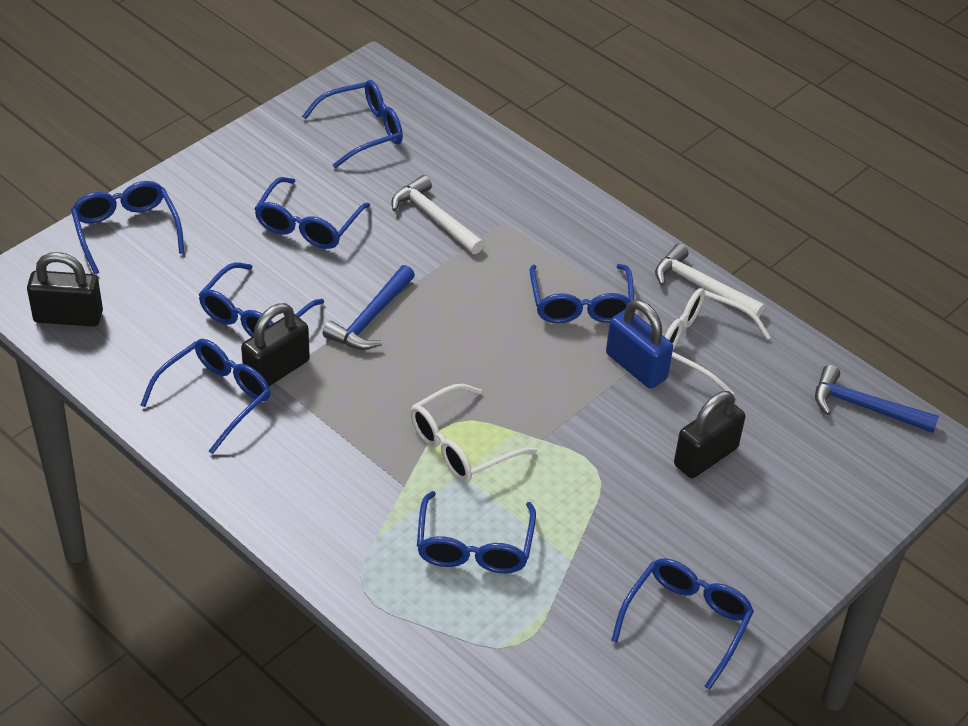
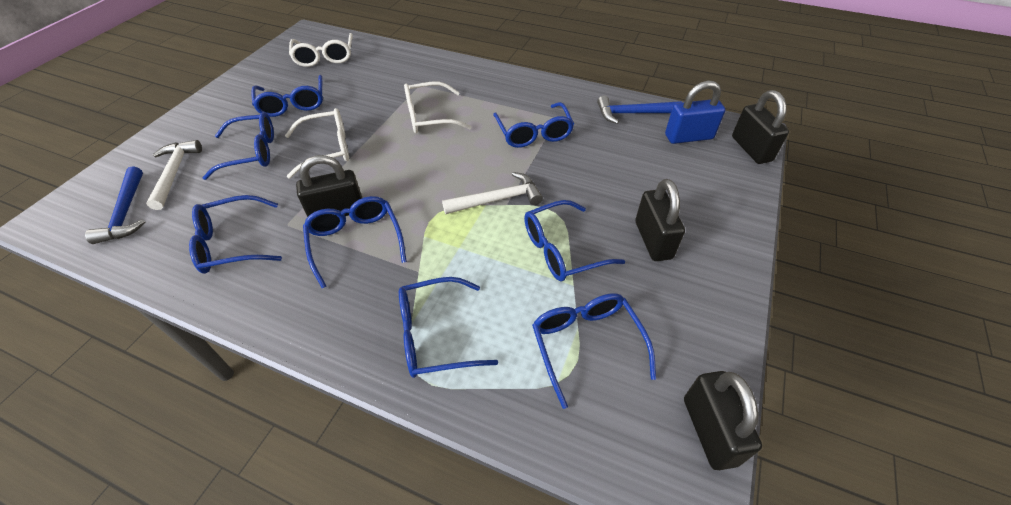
black padlock: [27,252,103,327] [241,303,310,386] [674,391,745,478] = 3 -> [296,155,362,217] [635,179,685,261] [684,371,762,470] [732,90,789,164] = 4
white glasses: [410,384,537,482] [664,288,771,394] = 2 -> [285,108,349,178] [289,33,353,67] [404,82,472,133] = 3

